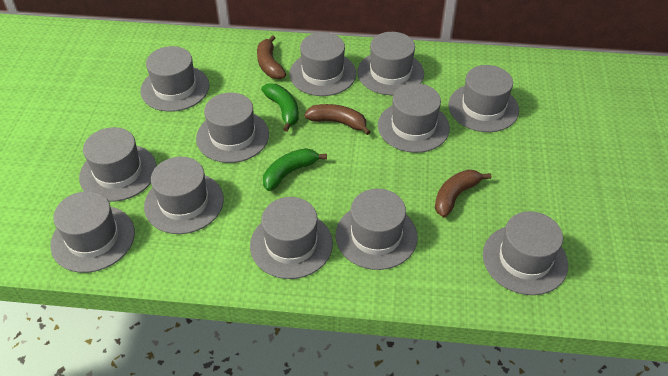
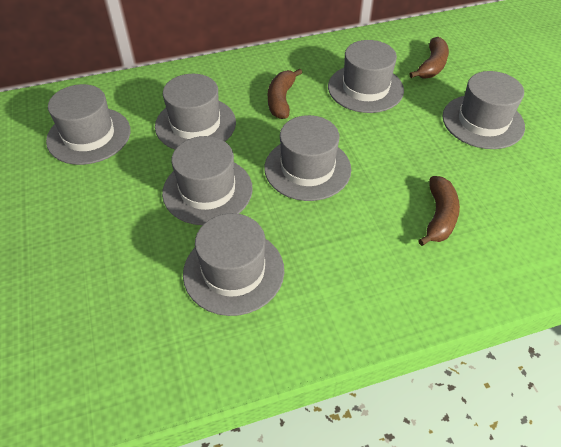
green banana: [261,84,299,132] [263,148,327,191] = 2 -> none = 0
grey hat: [50,191,135,273] [79,127,157,202] [140,46,209,112] [144,157,224,234] [196,93,269,163] [250,197,333,279] [290,32,356,96] [336,189,418,270] [357,32,424,95] [378,83,450,153] [448,65,519,132] [483,211,568,295] = 12 -> [46,84,130,165] [155,74,236,150] [162,136,253,225] [183,213,284,316] [265,115,351,201] [328,40,404,113] [443,71,525,149] = 7

